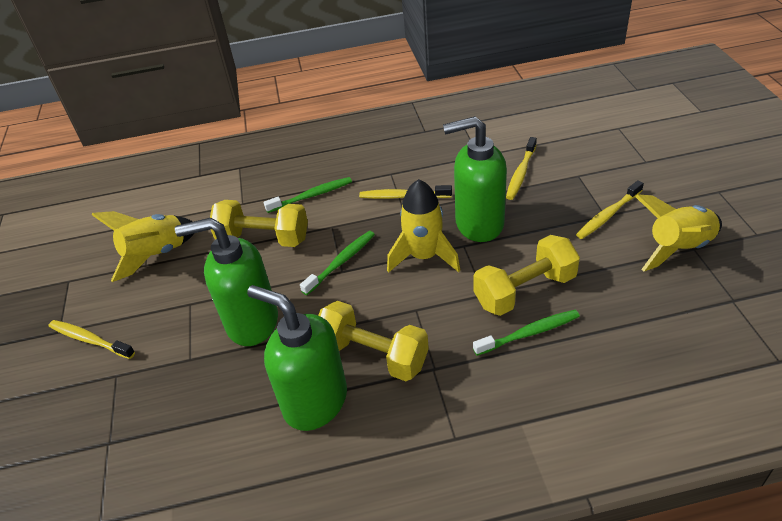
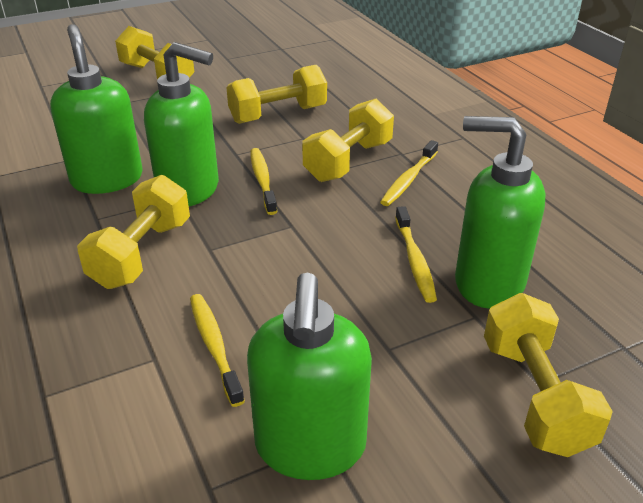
green soap dispenser: [175,218,278,346] [247,285,347,431] [443,116,507,242] = 3 -> [50,24,142,194] [144,42,219,206] [247,273,372,480] [455,116,546,309] = 4
green toothbrush: [264,177,352,213] [300,231,375,295] [473,310,580,356] = 3 -> none = 0
yellow dumbbell: [210,200,308,247] [318,301,429,381] [473,235,580,316] = 3 -> [77,175,190,289] [115,26,194,79] [226,65,327,124] [302,99,394,182] [484,293,613,457] = 5
yellow rocket: [92,211,194,282] [387,179,460,273] [635,194,722,271] = 3 -> none = 0

